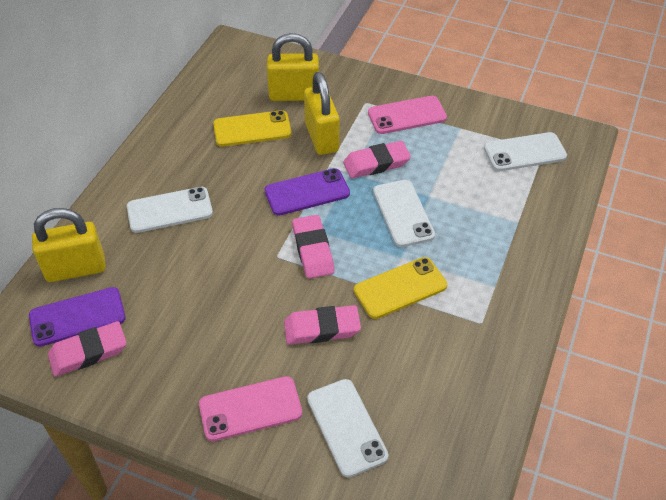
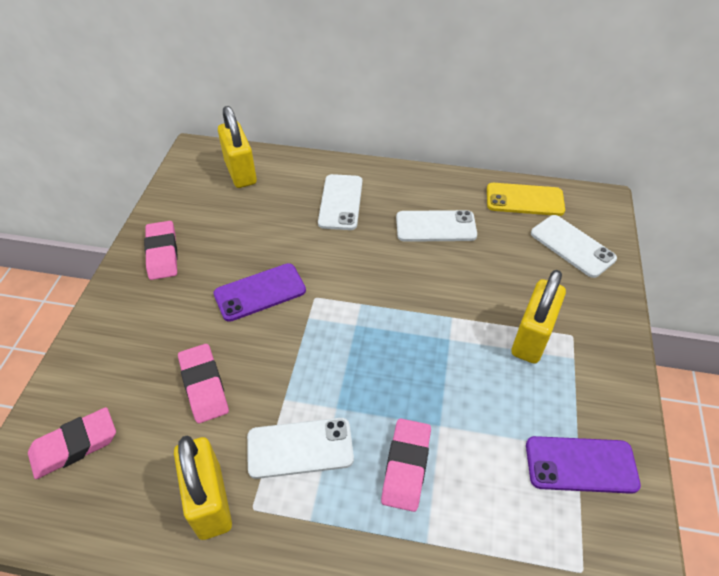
pink phone: [199,376,302,441] [368,96,447,134] = 2 -> none = 0
yellow phone: [213,110,291,147] [354,257,447,319] = 2 -> [487,183,565,216] = 1

